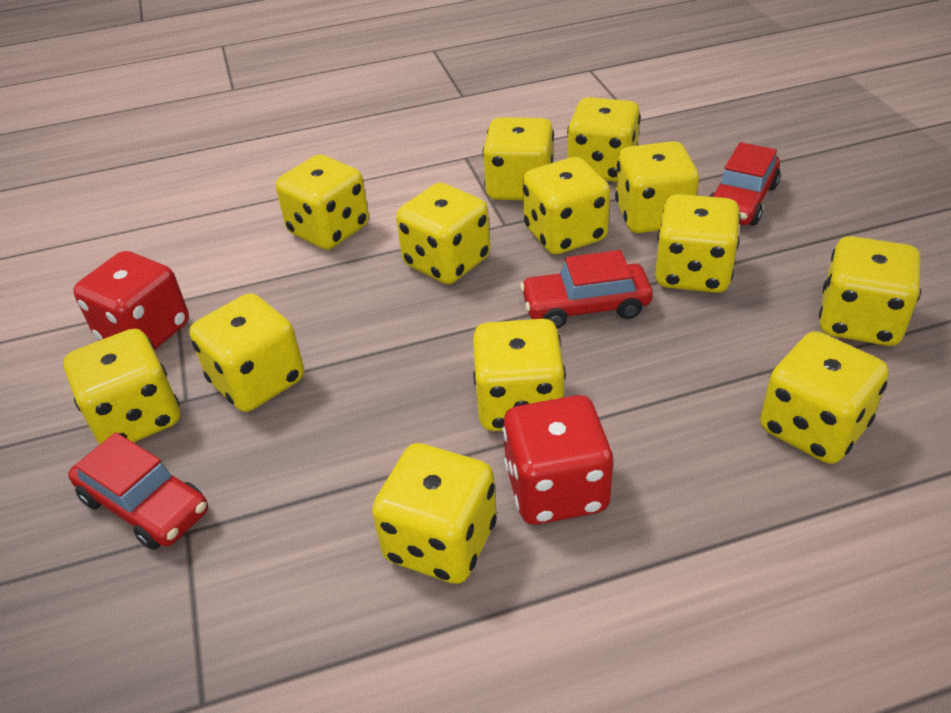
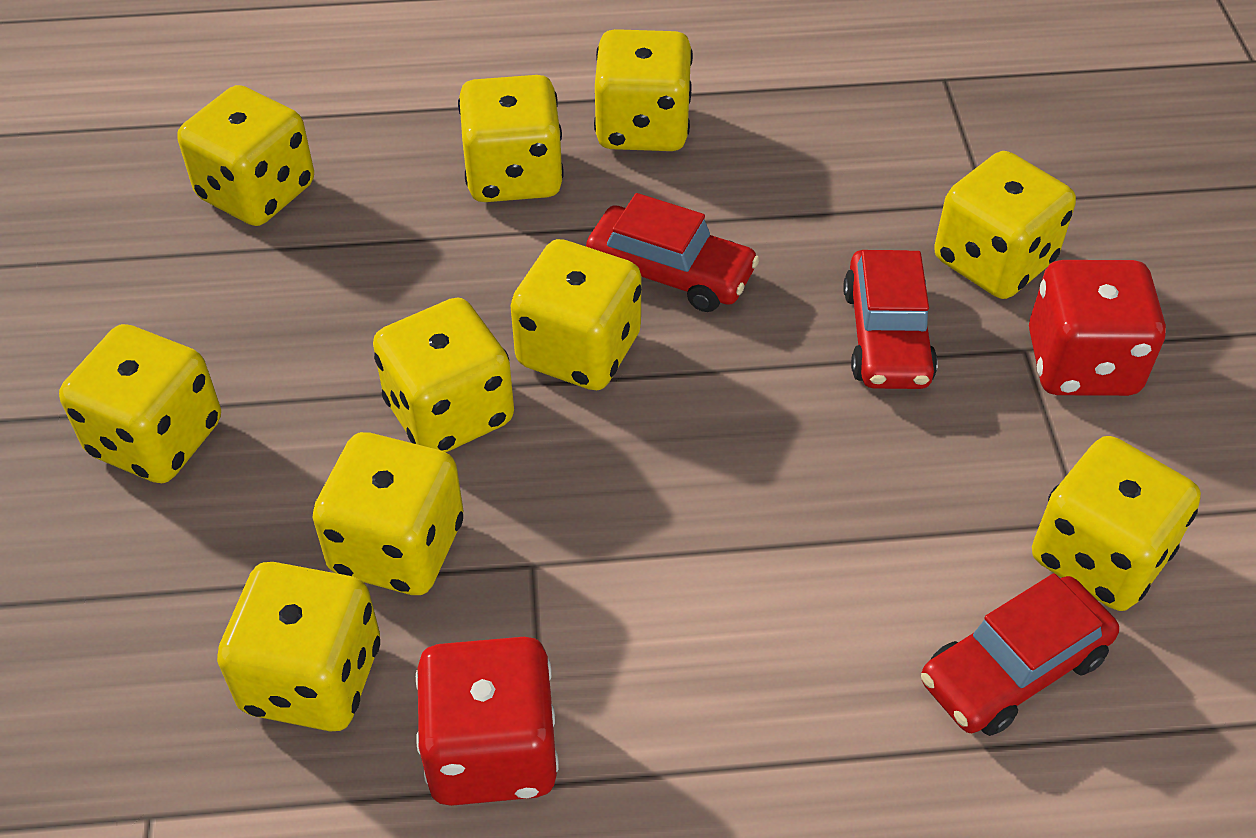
yellow dice: [64,329,180,444] [190,293,304,412] [276,154,369,250] [372,443,497,584] [396,183,490,284] [473,319,566,431] [482,117,554,200] [523,157,610,254] [567,97,641,182] [615,141,699,233] [655,194,741,293] [760,331,889,464] [819,236,921,346] = 13 -> [59,324,221,483] [177,85,314,226] [217,562,380,731] [312,432,463,595] [373,297,514,452] [458,75,564,202] [511,239,642,390] [594,29,693,151] [934,151,1076,299] [1032,436,1201,611] = 10

